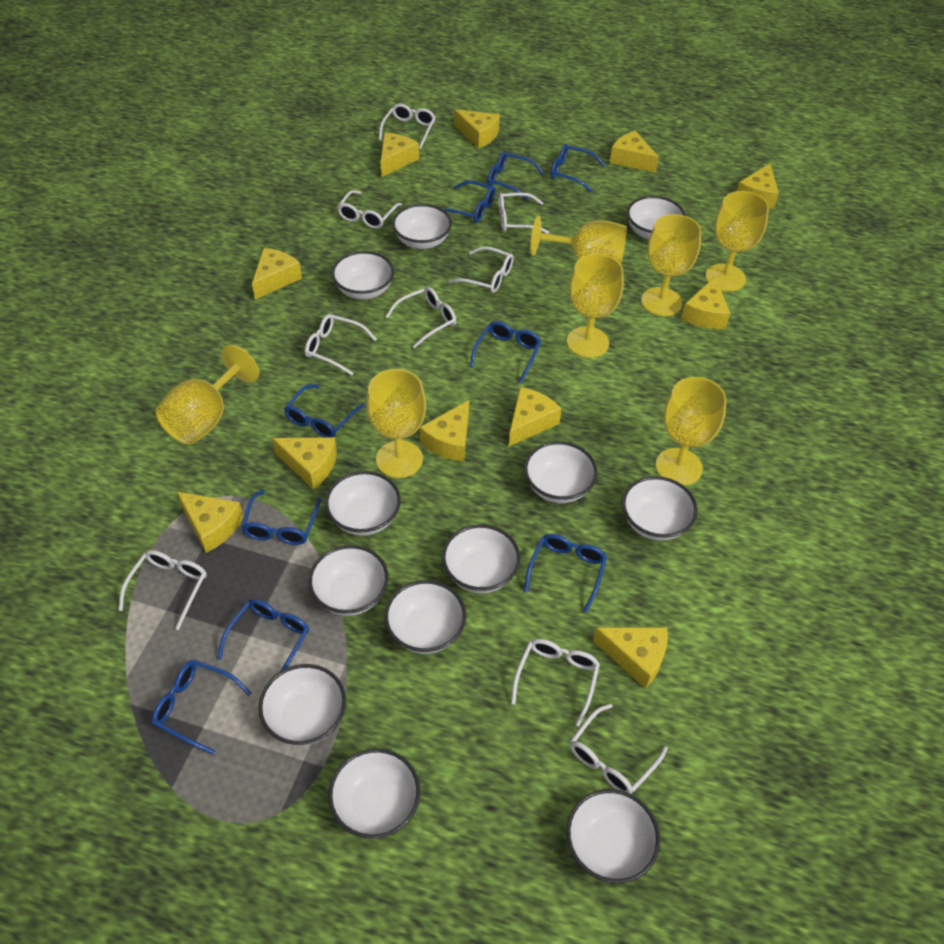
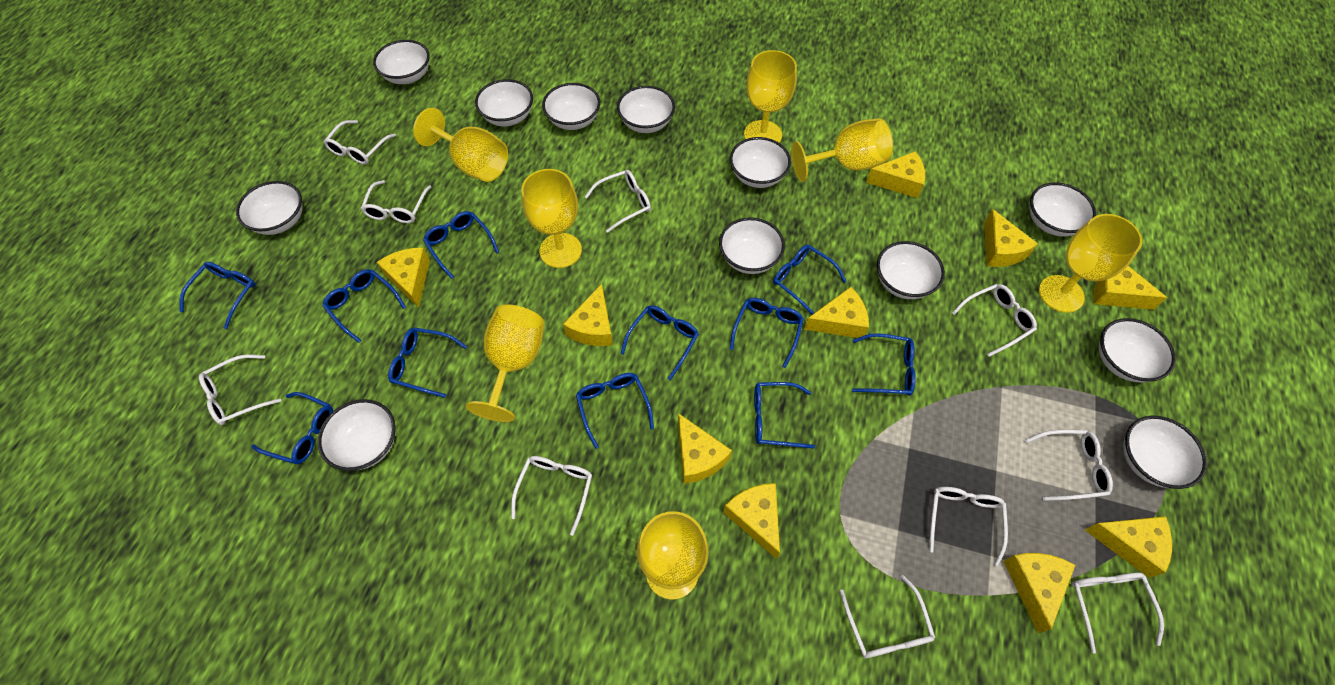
blue glasses: [152,660,251,754] [217,599,309,671] [241,490,321,545] [284,384,364,437] [443,180,496,223] [470,321,542,383] [487,151,545,200] [524,534,607,612] [551,144,606,192] = 9 -> [179,262,255,329] [251,392,333,464] [323,269,406,343] [388,327,467,398] [423,211,499,279] [576,373,654,449] [621,306,699,380] [730,298,804,368] [754,382,815,449] [773,245,847,315] [852,333,916,396] = 11
white glasses: [119,550,207,630] [305,314,377,376] [337,190,402,229] [379,104,436,149] [385,287,456,348] [449,246,514,293] [498,193,549,234] [511,639,600,726] [570,704,668,794] = 9 -> [199,355,281,425] [323,120,396,164] [361,180,431,223] [511,456,592,536] [585,170,651,233] [839,575,935,658] [929,487,1008,567] [952,284,1037,357] [1025,430,1113,501] [1071,573,1164,654] = 10
yellow cheese: [177,492,243,553] [252,248,302,299] [272,437,337,490] [381,133,419,177] [420,400,469,462] [454,109,500,149] [509,387,562,446] [593,627,668,689] [610,131,659,173] [681,276,730,329] [737,163,779,209] = 11 -> [377,247,430,308] [563,284,613,346] [678,413,732,484] [723,483,780,559] [804,287,869,338] [866,151,925,198] [984,209,1038,267] [1003,553,1075,633] [1085,516,1172,578] [1093,266,1167,310] = 10

